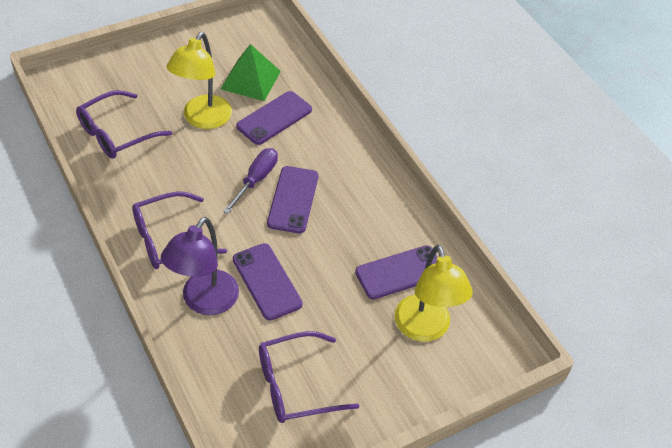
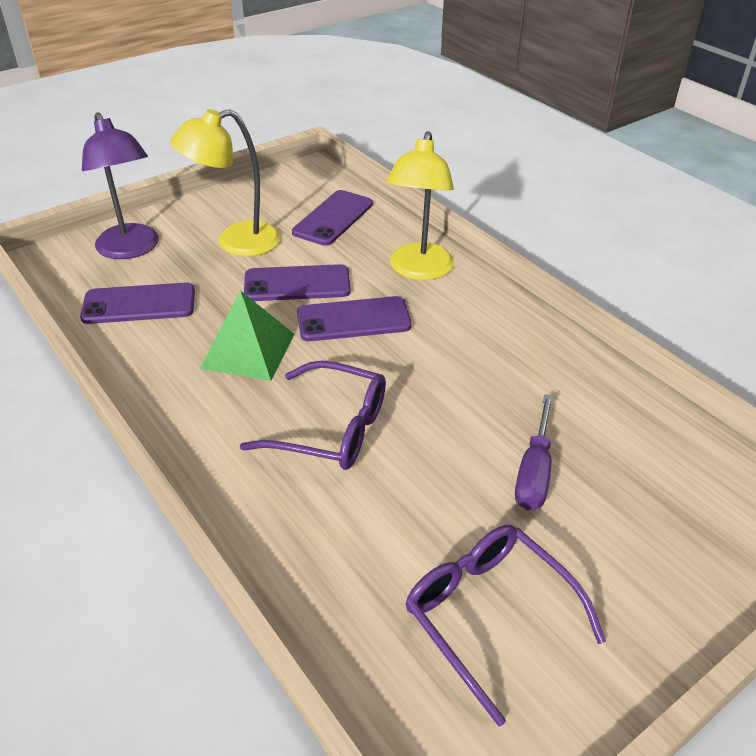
purple glasses: [76,90,172,159] [132,192,227,269] [259,331,359,423] = 3 -> [240,361,386,470] [405,525,606,726] = 2

